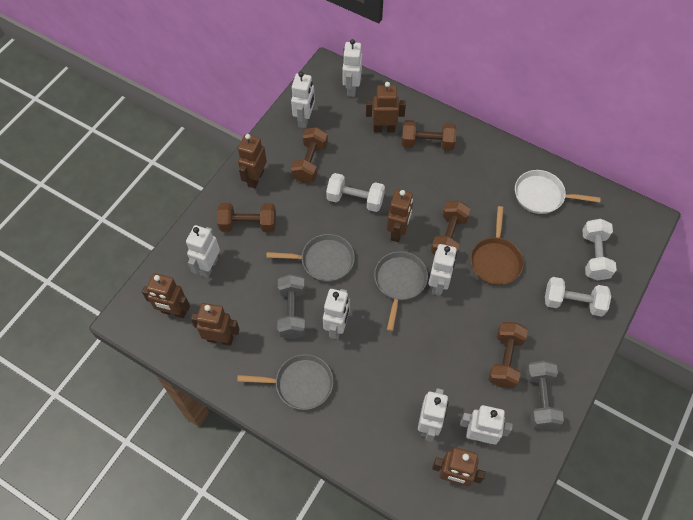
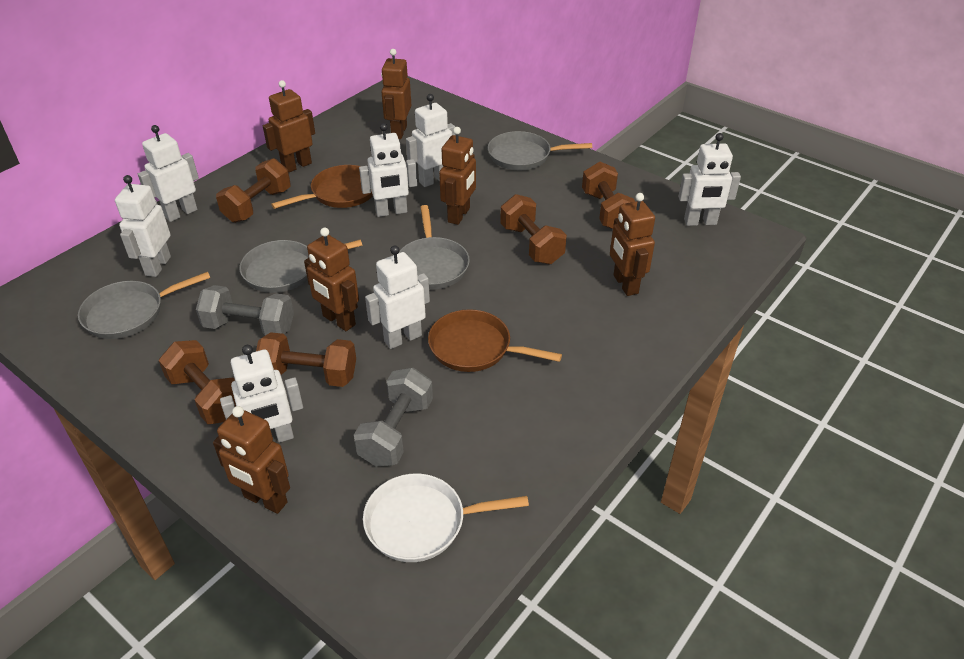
brown pan: [470,206,524,285] = 1 -> [271,165,373,209] [428,309,562,372] = 2
grey pan: [237,354,333,410] [266,234,355,282] [374,251,428,331] = 3 -> [78,272,210,339] [239,239,363,293] [399,205,470,290] [488,131,592,170] = 4
white dumbbell: [326,173,385,212] [545,277,611,317] [582,219,617,280] = 3 -> none = 0

